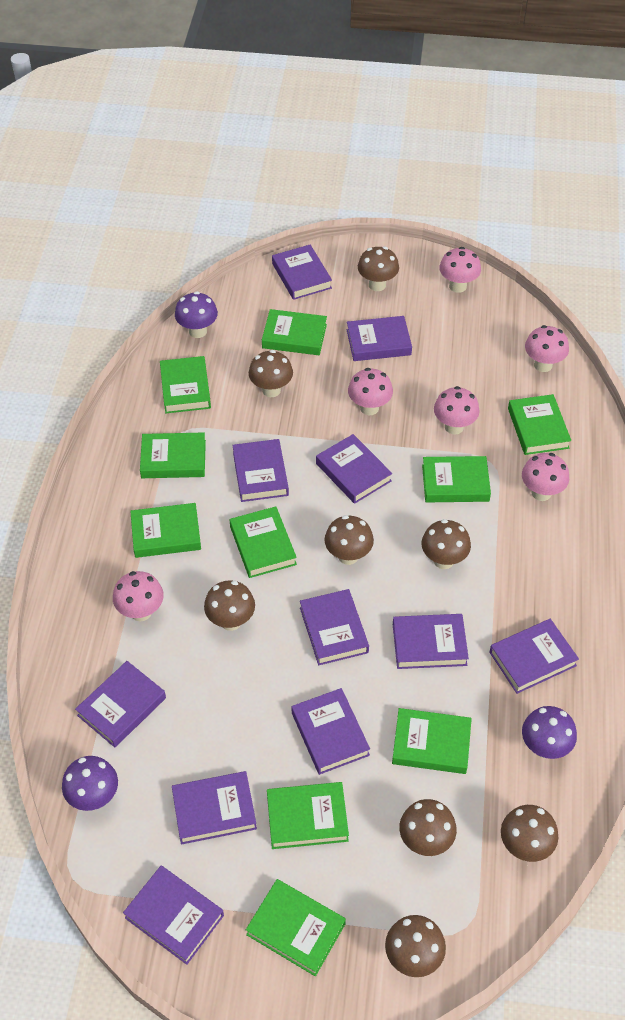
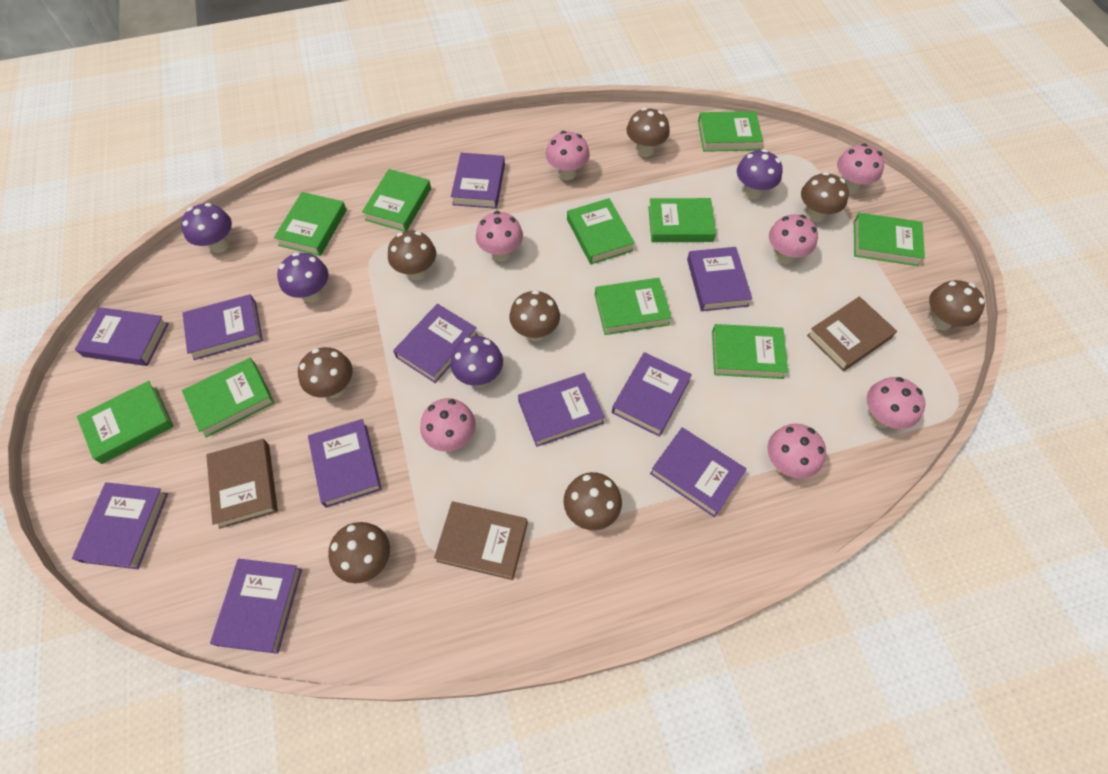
brown book: none = 0 -> [206,439,278,529] [434,501,528,580] [807,296,897,371] = 3
pink mushroom: [113,571,164,621] [348,368,393,415] [434,386,480,435] [439,247,481,293] [522,453,569,501] [525,325,569,372] = 6 -> [420,398,476,452] [476,211,523,262] [546,131,590,180] [768,424,826,479] [769,214,818,264] [837,144,884,194] [867,377,925,429] = 7
purple mushroom: [62,756,118,811] [175,292,218,338] [522,706,577,759] = 3 -> [181,203,232,253] [277,252,329,303] [450,336,503,387] [737,149,783,199] = 4

